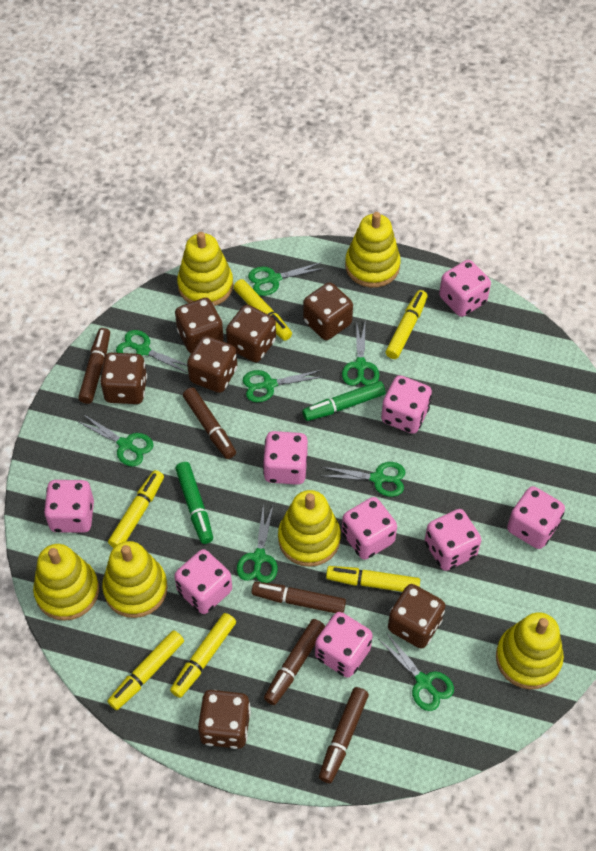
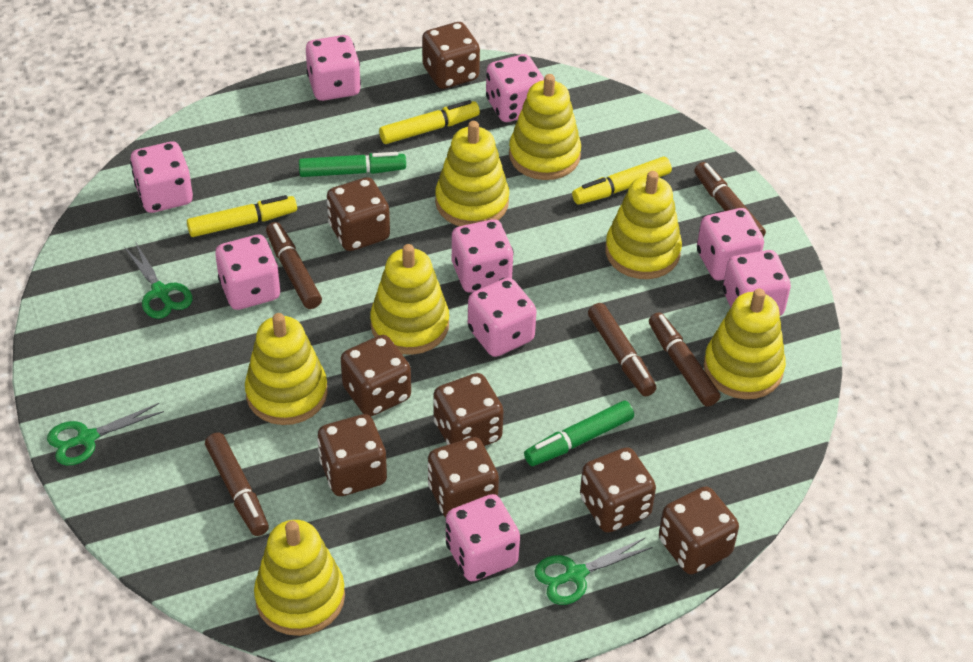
brown dice: [100,353,147,404] [175,298,224,353] [187,336,237,393] [198,690,251,749] [226,305,276,362] [303,282,353,340] [388,584,445,649] = 7 -> [317,414,387,496] [327,177,390,251] [341,335,411,416] [422,22,480,89] [428,437,499,518] [434,373,503,446] [580,447,656,533] [659,486,739,574] = 8
green scissors: [77,414,153,467] [116,330,188,373] [237,505,278,583] [243,370,323,402] [248,262,325,296] [322,462,405,497] [342,320,379,386] [380,632,454,711] = 8 -> [47,403,164,466] [124,243,192,319] [534,538,652,605] = 3
yellow marker: [107,630,184,710] [108,470,164,548] [170,613,236,698] [233,279,292,341] [326,566,420,592] [385,290,428,359] = 6 -> [187,195,297,237] [379,100,480,144] [572,157,672,205] = 3
yellow stacking toy: [33,544,99,621] [102,541,168,618] [177,232,233,306] [278,490,341,567] [345,212,401,288] [496,612,564,689] = 6 -> [245,313,328,425] [254,520,345,636] [370,244,449,355] [435,121,509,226] [509,74,581,180] [605,171,682,279] [704,288,786,399] = 7

